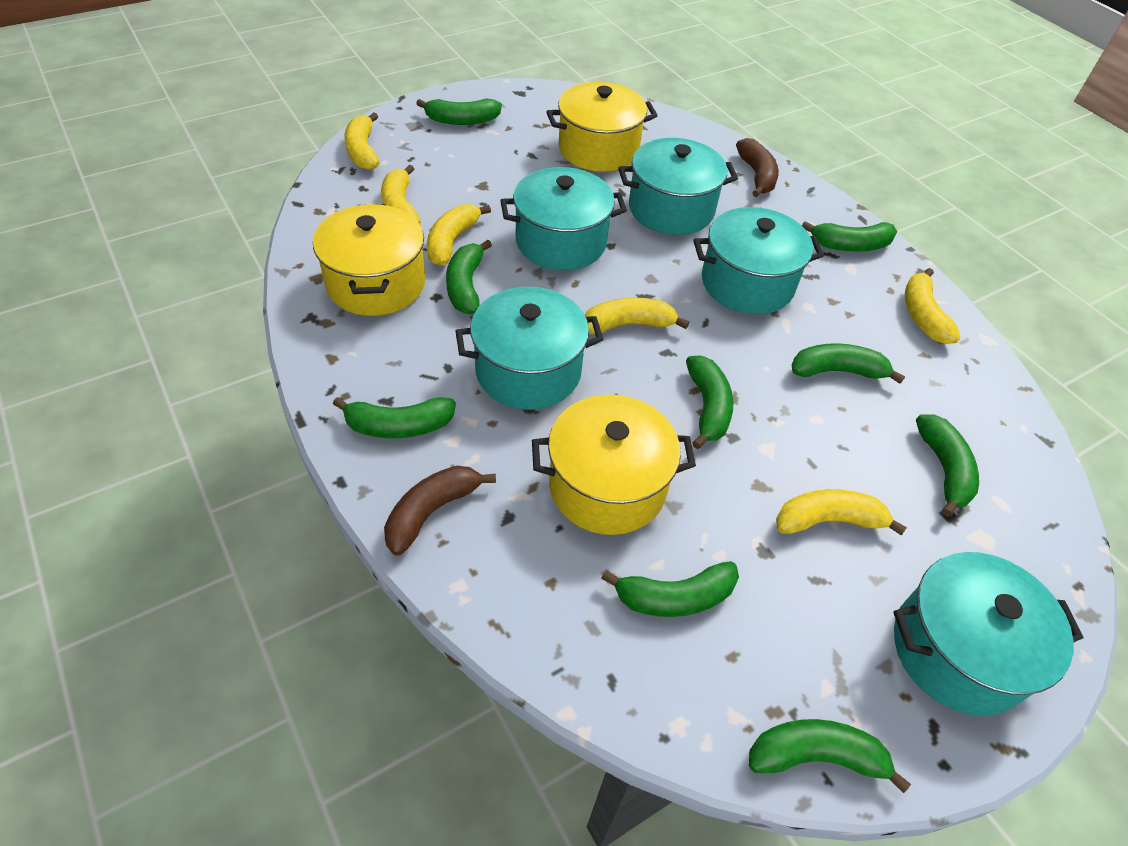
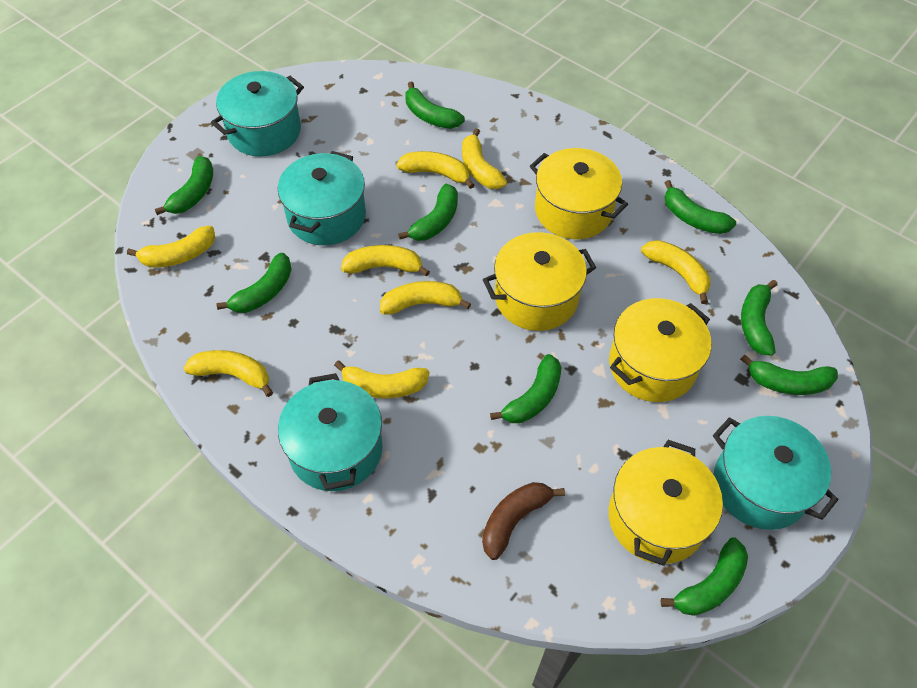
brown banana: [384,466,496,556] [736,138,779,197] = 2 -> [482,482,565,560] = 1
turquoise pot: [456,287,604,410] [500,167,627,270] [618,138,738,235] [693,207,824,314] [893,552,1084,716] = 5 -> [211,71,304,157] [278,151,366,245] [278,373,382,491] [713,416,838,530] = 4
yellow banana: [344,112,379,170] [381,165,421,224] [427,204,491,266] [585,298,689,335] [776,489,907,535] [905,268,961,344] = 6 -> [127,226,215,268] [184,350,273,397] [334,360,429,398] [341,245,430,277] [380,281,471,314] [396,151,474,189] [462,128,507,189] [641,240,710,304] = 8
yellow pot: [313,204,425,316] [532,394,696,535] [546,82,658,172] = 3 -> [483,232,596,331] [530,148,628,239] [609,298,711,402] [609,440,723,566] = 4

